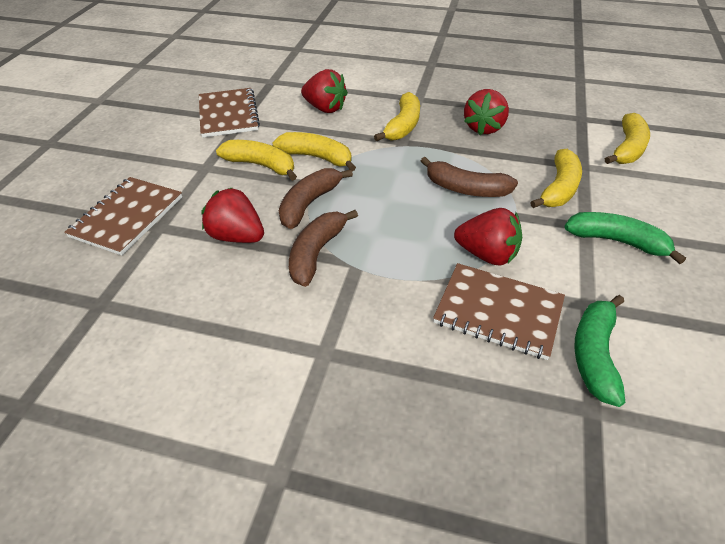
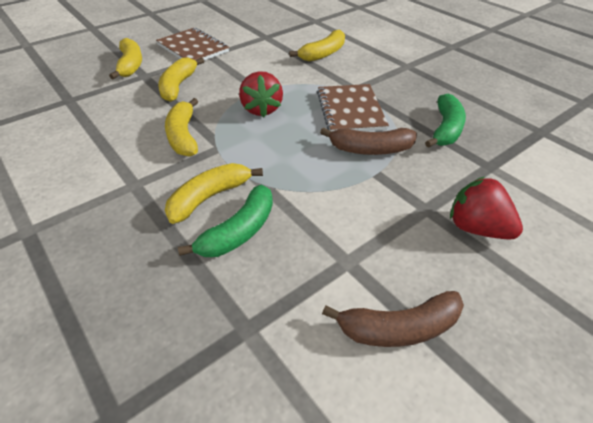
brown banana: [279,168,353,229] [289,210,358,287] [421,157,518,197] = 3 -> [320,127,417,155] [322,291,464,347] = 2
brown notebook: [64,177,182,255] [199,88,260,138] [433,263,565,360] = 3 -> [156,28,229,61] [317,84,389,132] = 2
red strawberry: [201,187,264,243] [301,69,348,113] [454,208,522,265] [464,89,509,135] = 4 -> [239,71,283,117] [450,177,523,240] = 2

